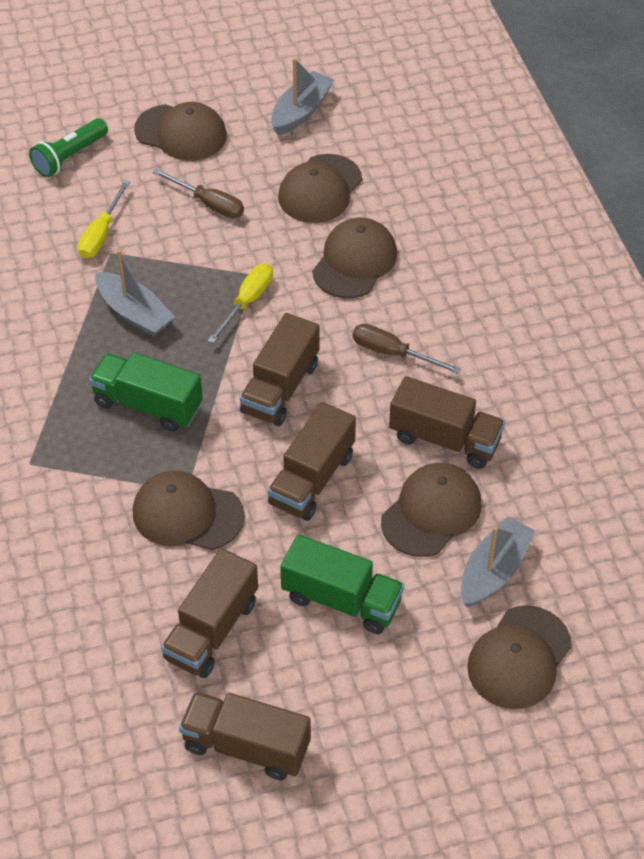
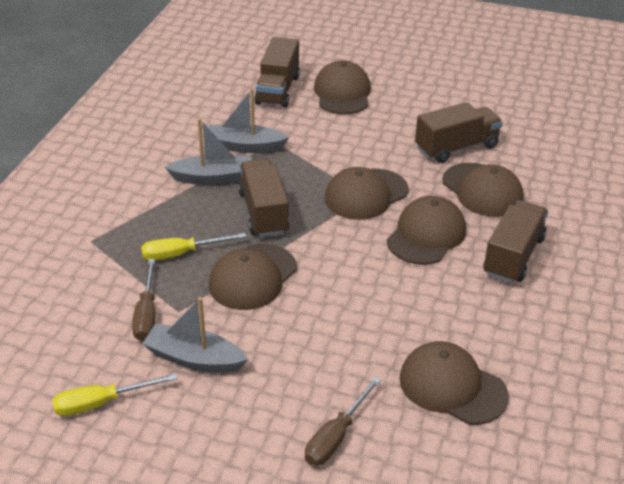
brown truck: [161,548,258,678] [179,692,311,780] [240,313,320,426] [268,402,356,521] [389,376,505,469] = 5 -> [238,159,289,237] [254,37,300,108] [415,102,503,163] [483,200,548,283] = 4
green flashlight: [29,118,108,177] = 1 -> none = 0
green truck: [89,352,203,432] [280,534,404,634] = 2 -> none = 0

